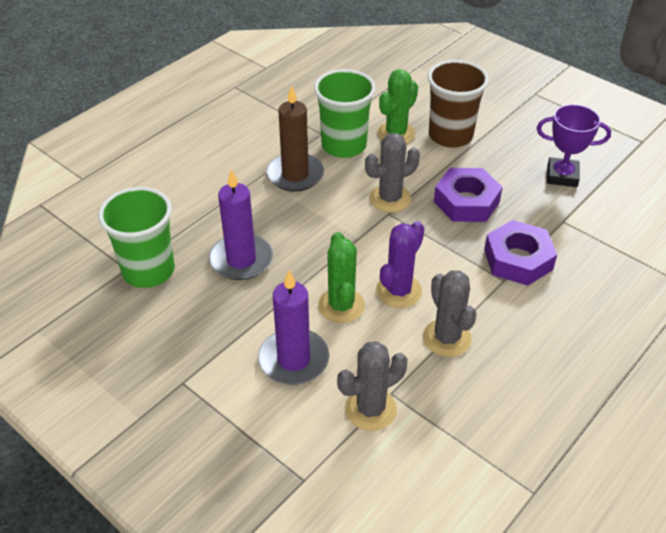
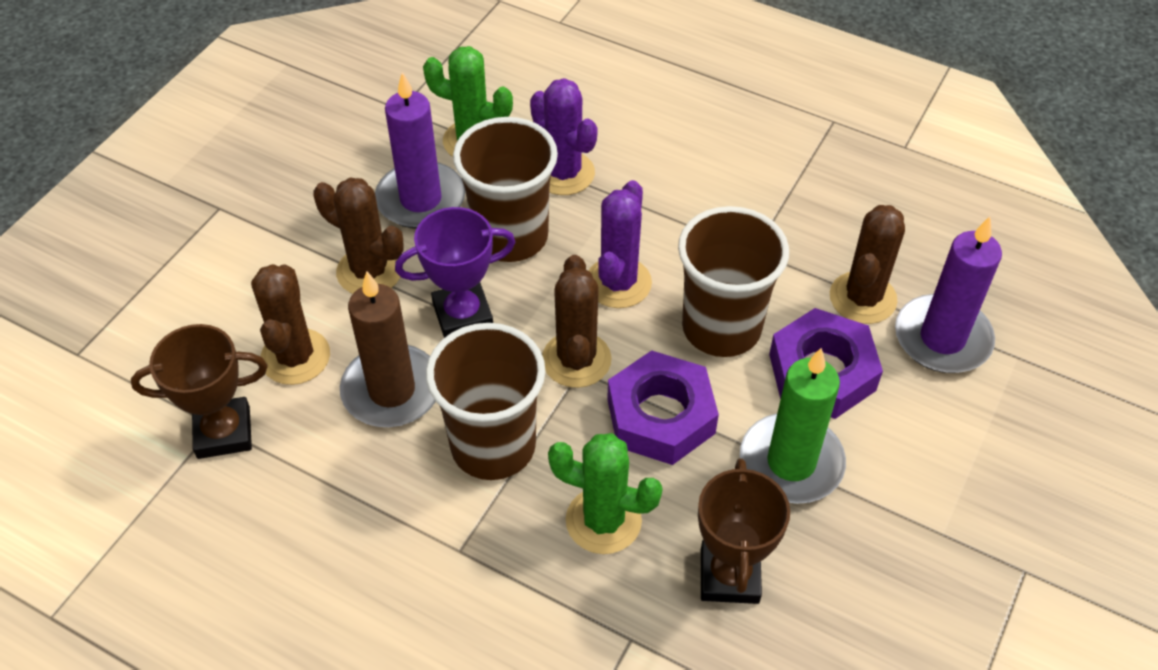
brown cactus: none = 0 -> [251,264,330,385] [313,177,404,294] [542,255,612,388] [830,205,905,324] = 4
brown cup: [428,60,489,148] = 1 -> [426,323,546,480] [453,117,558,262] [678,206,789,357] = 3
brown trophy: none = 0 -> [131,324,268,459] [698,458,790,604] = 2
green candle: none = 0 -> [740,348,846,504] = 1
green cup: [98,187,175,288] [314,69,376,158] = 2 -> none = 0
grey cactus: [337,341,408,431] [365,133,420,212] [423,270,477,357] = 3 -> none = 0
purple cactus: [376,221,425,308] = 1 -> [530,78,598,195] [589,180,652,308] = 2

